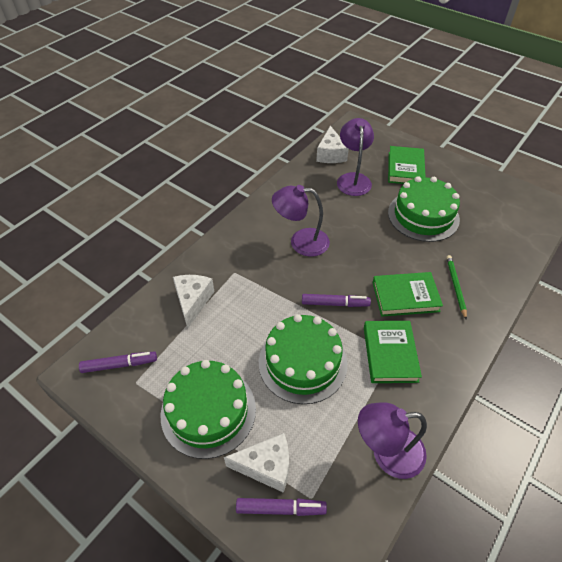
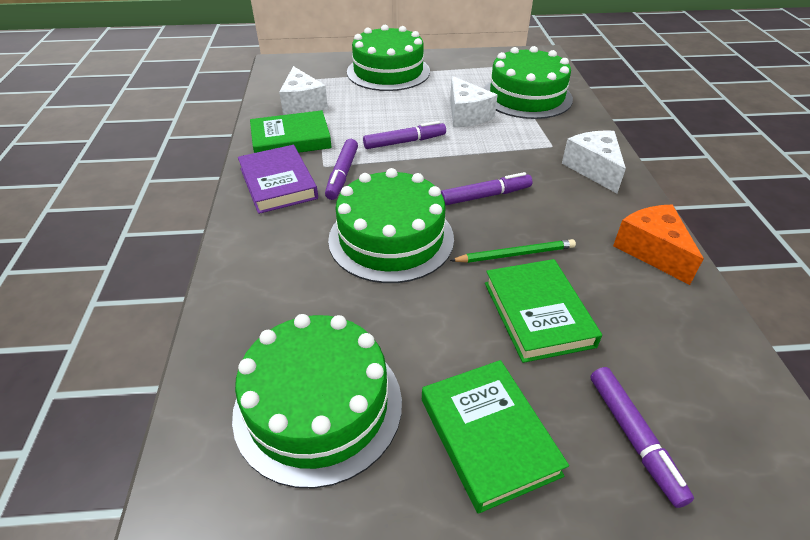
green cake: [161,360,256,459] [259,314,347,404] [388,176,460,242] = 3 -> [232,314,402,489] [328,168,454,283] [347,25,430,91] [483,46,573,119] = 4
orange cheese: none = 0 -> [613,205,704,285] = 1
purple book: none = 0 -> [238,145,318,214] = 1
purple lamp: [272,185,330,257] [337,118,374,196] [358,402,427,479] = 3 -> none = 0
purple marker: [79,351,157,373] [236,498,327,516] [302,294,371,307] = 3 -> [325,139,358,200] [363,121,446,149] [441,172,533,206] [590,367,694,508] = 4

